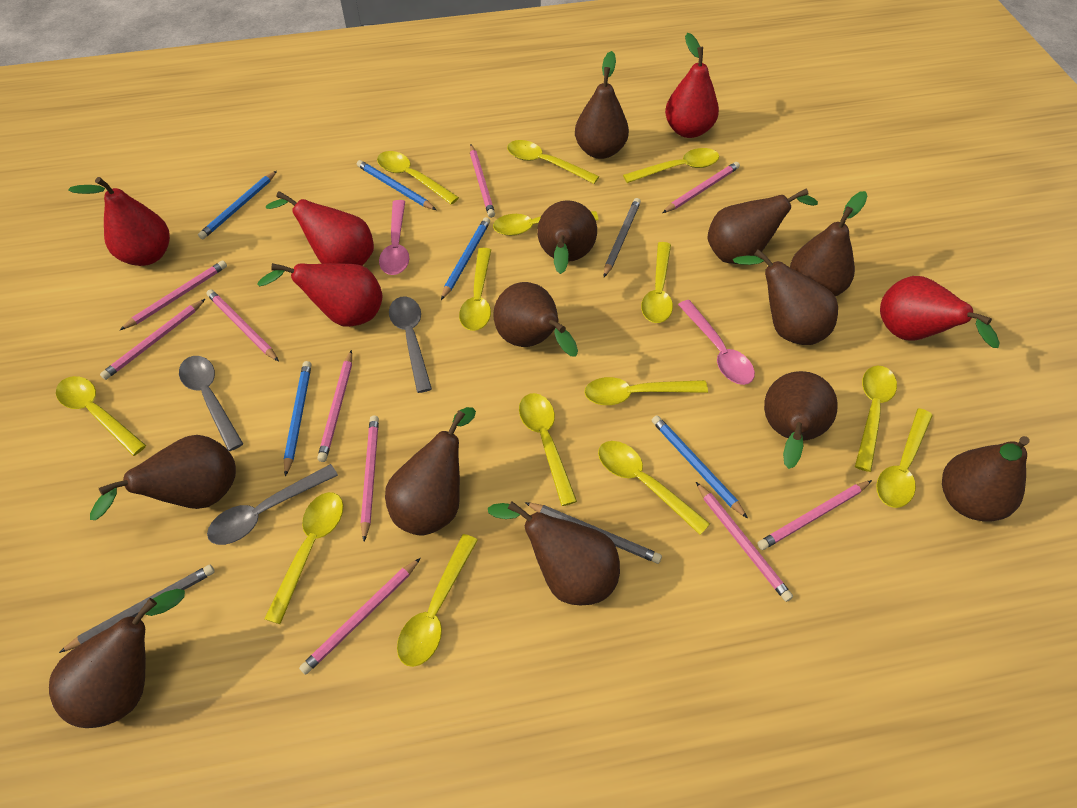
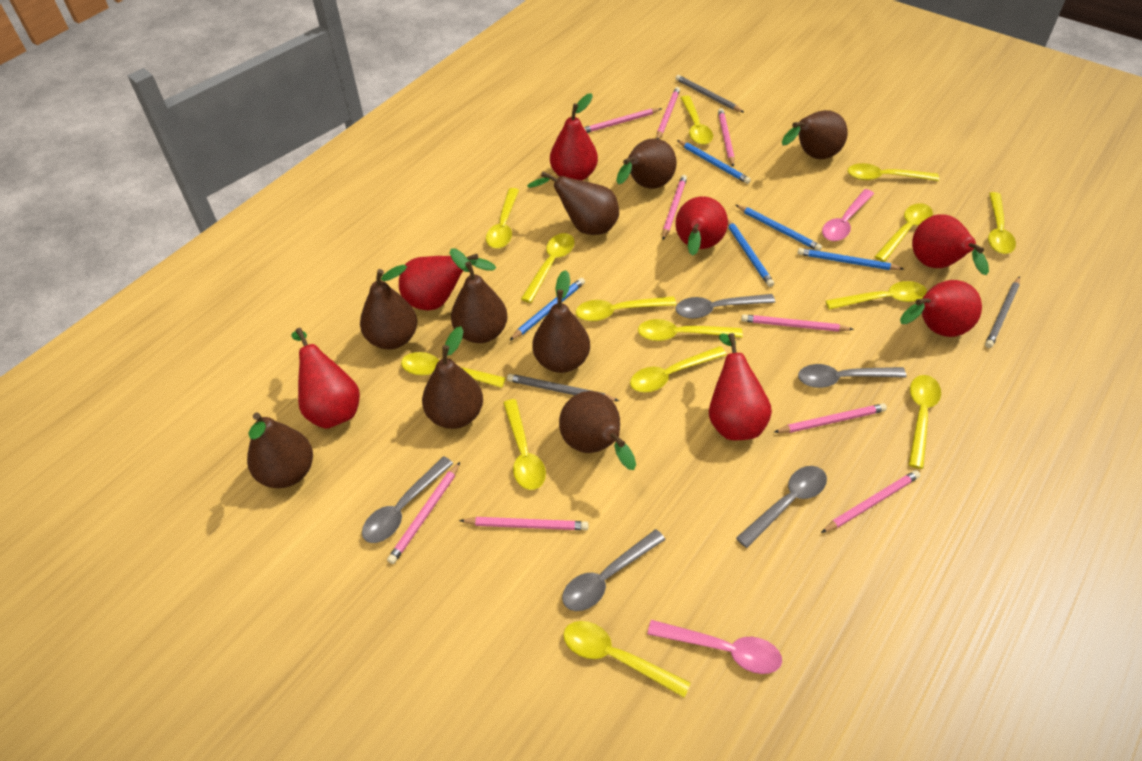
brown pear: [49,589,185,728] [90,435,236,520] [385,407,476,536] [488,501,620,606] [493,282,578,357] [537,200,597,274] [575,51,629,159] [707,189,818,264] [733,249,838,345] [764,371,838,469] [790,191,867,296] [942,436,1030,522] = 12 -> [247,413,313,488] [360,265,417,349] [422,326,483,429] [450,248,508,343] [527,171,619,235] [532,270,590,373] [559,391,636,470] [617,138,677,189] [782,110,848,159] = 9
grey spoon: [179,356,243,451] [207,464,338,545] [389,296,432,393] = 3 -> [362,456,454,543] [562,529,666,611] [676,294,775,319] [736,466,827,548] [798,364,907,388] = 5
pink pencil: [100,299,205,380] [120,260,227,330] [206,289,279,361] [299,558,421,675] [317,350,352,462] [361,416,379,542] [470,144,495,218] [663,162,740,213] [696,482,793,602] [757,480,872,550] = 10 -> [387,462,460,564] [459,517,588,530] [584,108,662,133] [657,87,680,139] [662,175,687,240] [718,108,735,167] [741,314,854,332] [774,403,887,433] [821,470,920,533] = 9
red pear: [68,177,170,266] [257,263,382,327] [266,191,374,266] [665,33,719,138] [880,276,1000,348] = 5 -> [291,328,360,429] [399,254,496,310] [550,93,598,180] [675,196,728,256] [709,333,772,440] [900,280,982,337] [912,214,989,275] = 7

